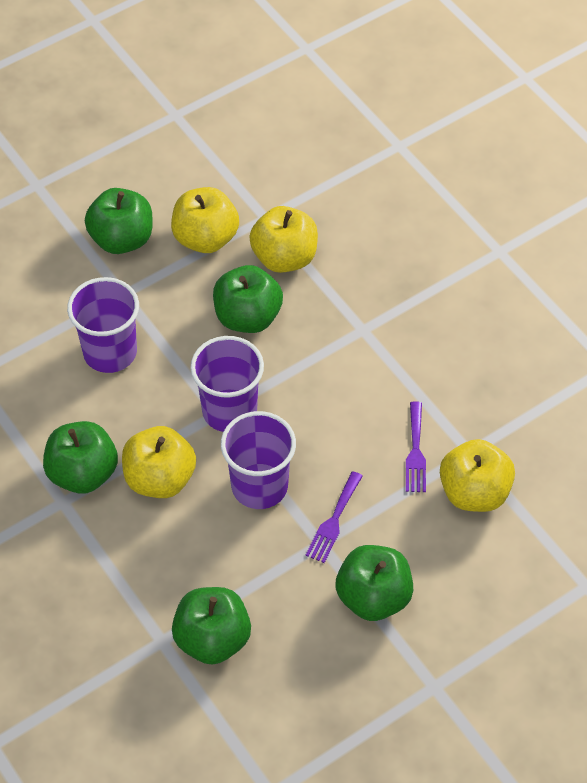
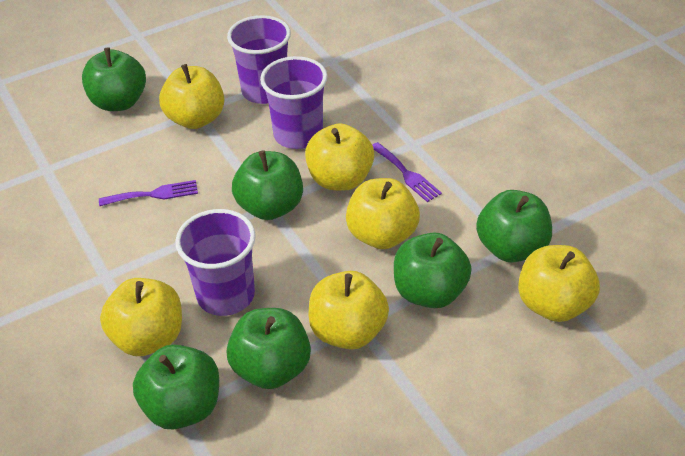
green apple: [43,421,118,494] [85,188,152,254] [172,587,251,665] [213,265,283,333] [336,545,413,621] = 5 -> [82,48,146,111] [133,344,219,429] [227,308,311,389] [232,150,303,220] [394,232,472,308] [476,190,552,262] = 6
yellow apple: [122,426,196,498] [171,187,239,253] [249,206,318,273] [440,439,515,512] = 4 -> [100,278,182,356] [159,64,224,129] [305,123,374,191] [309,271,389,350] [346,178,420,249] [518,245,600,322] = 6

